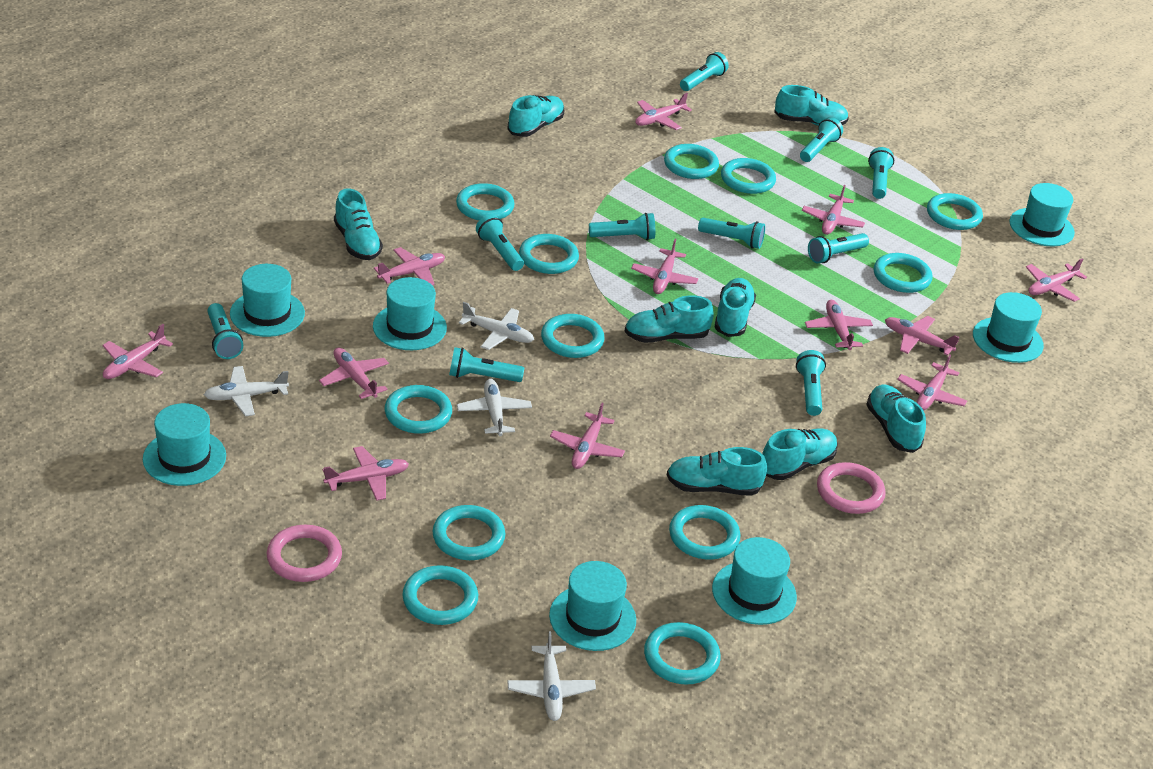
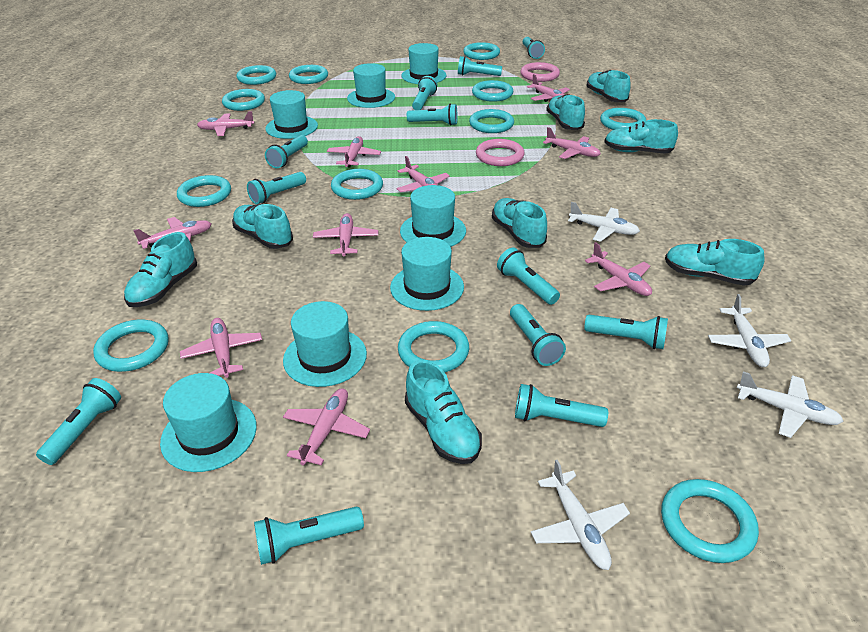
pink plane: [102,324,173,379] [319,348,389,399] [323,446,409,501] [374,247,445,285] [550,403,625,469] [631,239,698,294] [635,93,692,130] [802,185,865,235] [805,300,873,350] [885,316,959,356] [897,355,967,411] [1026,258,1087,302] = 12 -> [133,217,212,249] [180,318,262,378] [197,111,254,136] [283,388,370,465] [313,213,378,257] [327,136,381,168] [396,156,450,192] [527,74,570,102] [543,127,601,159] [585,242,652,296] = 10
turquoise flashlight: [208,303,243,359] [449,347,524,382] [476,214,524,271] [589,213,655,240] [680,52,729,91] [698,218,765,249] [796,350,826,416] [800,117,843,162] [808,233,869,263] [868,147,894,199] = 10 -> [36,378,121,465] [247,172,306,204] [254,506,364,565] [265,135,308,168] [407,104,458,126] [412,76,437,110] [458,56,502,76] [497,247,560,305] [510,304,566,366] [515,384,608,427] [523,37,545,59] [584,315,668,349] = 12

